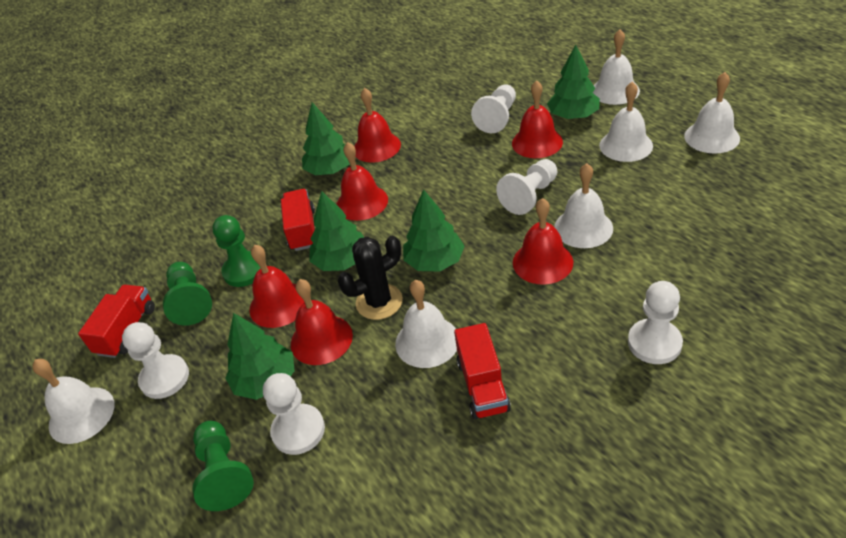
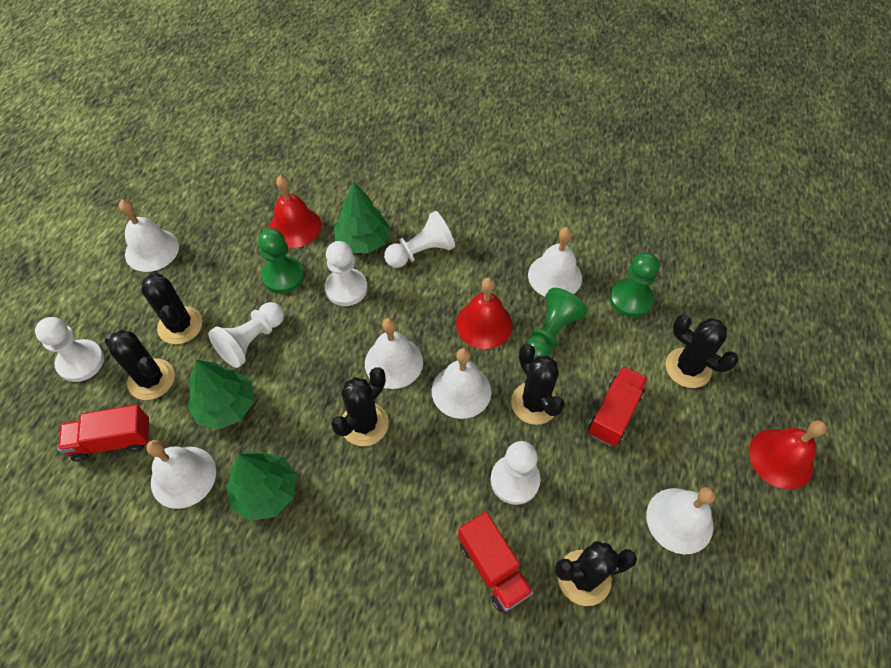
black cactus: [338,236,403,320] = 1 -> [104,330,175,400] [141,272,202,344] [331,367,389,446] [511,344,565,425] [555,541,637,606] [665,314,739,388] = 6
green tree: [225,313,295,400] [302,102,350,175] [310,191,364,271] [403,189,465,272] [547,45,600,119] = 5 -> [187,360,254,430] [226,451,297,521] [334,182,390,253] = 3
red bell: [249,245,304,328] [291,279,353,365] [336,142,388,221] [354,88,401,163] [512,80,563,158] [513,198,573,285] = 6 -> [269,175,321,248] [456,277,513,349] [749,420,827,489] = 3

